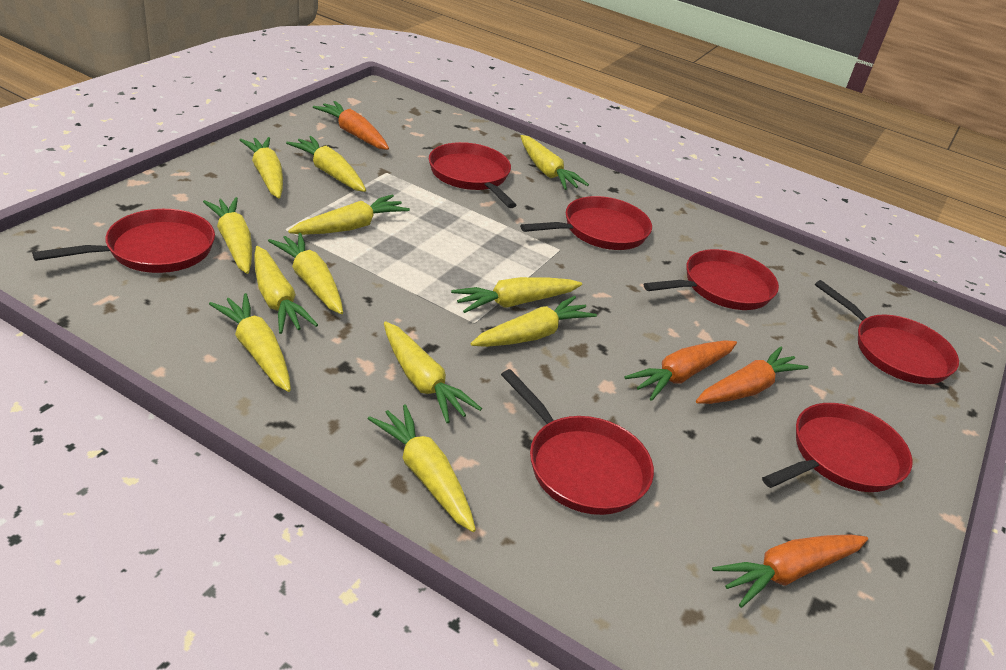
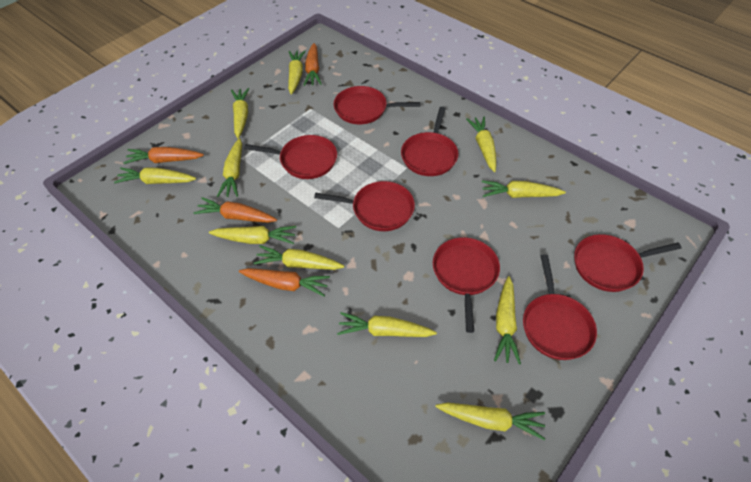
yellow carrot: [203,197,252,274] [209,293,291,392] [240,137,283,198] [254,246,318,334] [268,233,343,314] [286,136,366,192] [288,195,410,235] [368,404,476,532] [384,321,482,423] [451,277,582,313] [471,296,597,347] [520,135,589,190] = 12 -> [114,168,196,184] [209,226,296,244] [217,138,242,197] [231,88,249,138] [254,245,344,270] [288,51,306,94] [337,312,437,337] [435,403,545,440] [466,116,496,172] [482,181,566,198] [494,276,521,364] = 11

